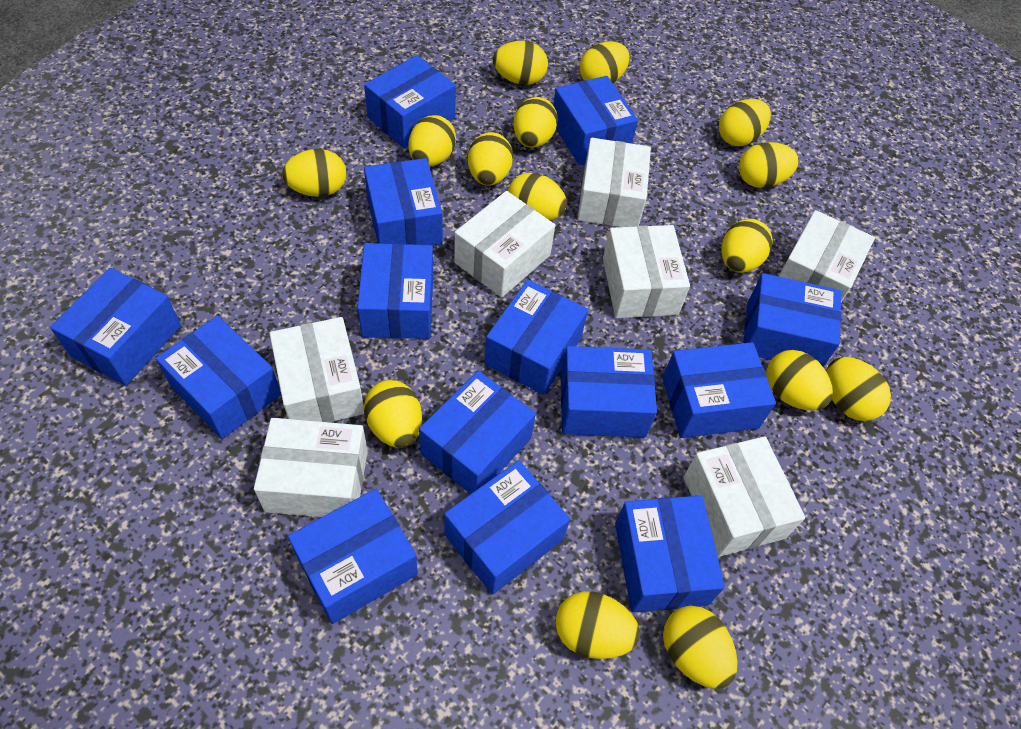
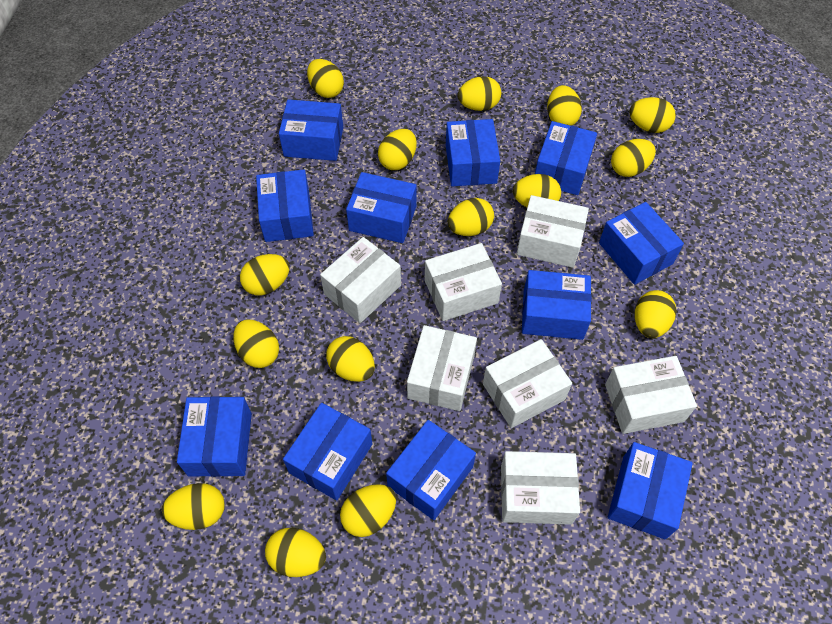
blue box: [50,268,181,386] [156,316,281,439] [288,489,418,624] [357,243,433,339] [364,55,456,148] [364,158,443,246] [419,371,536,494] [444,460,570,595] [485,280,588,395] [553,76,638,165] [561,346,657,438] [615,495,725,613] [662,342,776,438] [743,273,841,367] = 14 -> [177,396,252,477] [256,169,314,242] [279,99,343,161] [283,403,372,500] [346,172,416,243] [386,420,476,520] [446,119,500,186] [522,270,591,340] [535,121,597,195] [599,202,684,285] [608,442,693,539] = 11

